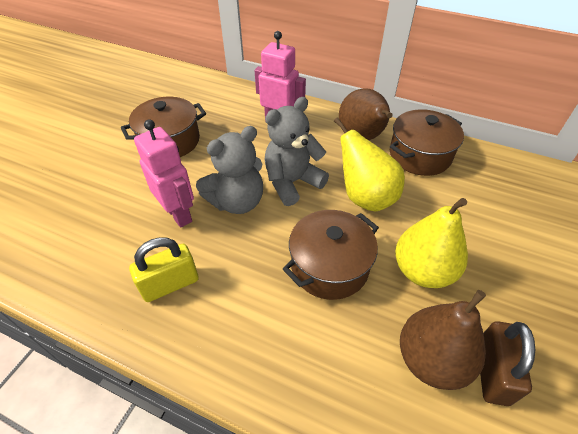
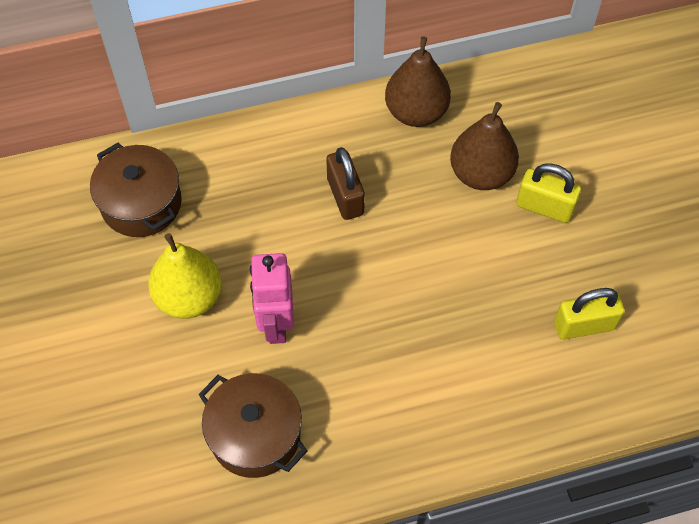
brown pot: [121,97,206,157] [283,210,379,300] [390,109,464,176] = 3 -> [90,143,182,237] [199,373,307,478] = 2
grey teddy bear: [196,126,263,214] [265,97,329,206] = 2 -> none = 0
pink robot: [134,119,194,228] [255,31,306,117] = 2 -> [250,253,294,344] = 1
yellow padlock: [129,237,199,302] = 1 -> [516,163,581,223] [554,288,625,340] = 2
yellow pear: [334,117,405,211] [395,198,468,288] = 2 -> [148,233,222,319] = 1

